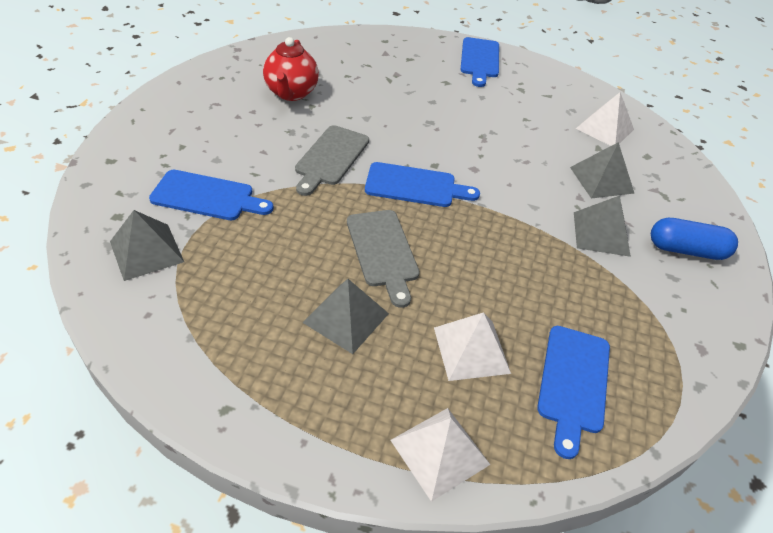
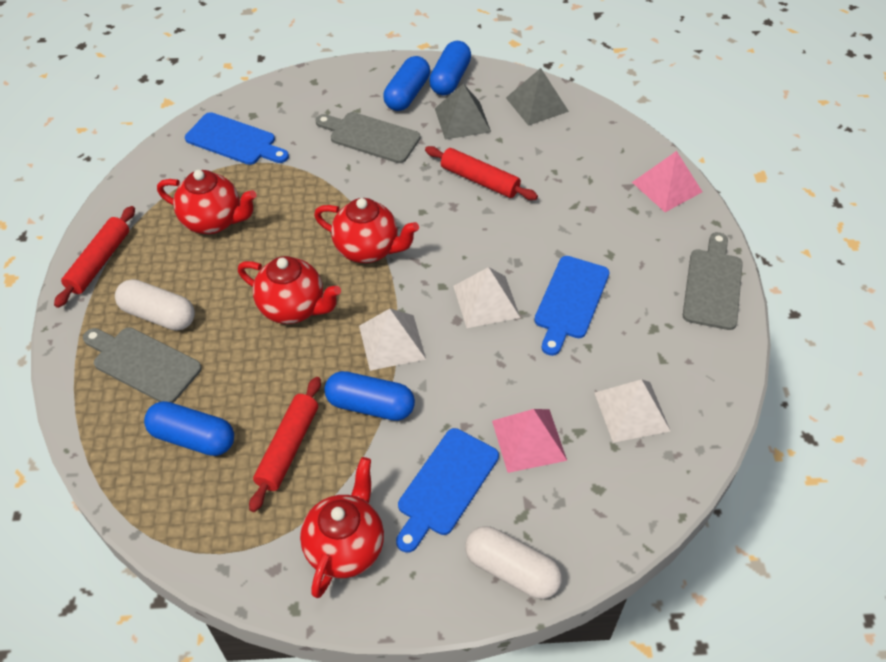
blue capsule: [651,218,738,260] = 1 -> [144,401,234,456] [324,371,415,421] [383,56,430,111] [429,41,471,95] = 4
blue cutting board: [149,170,274,220] [365,162,480,207] [460,37,499,87] [537,326,610,459] = 4 -> [185,112,289,165] [396,428,499,553] [534,256,609,356] = 3
grey cutting board: [295,125,369,196] [347,210,420,308] = 2 -> [83,327,202,403] [315,112,420,163] [683,232,743,330] = 3
grey pyramid: [110,210,184,281] [302,279,389,354] [570,142,634,198] [574,196,631,257] = 4 -> [435,83,491,139] [506,68,569,126] = 2
pink pyramid: none = 0 -> [492,409,567,473] [632,151,702,212] = 2
red rolling pin: none = 0 -> [54,206,135,308] [249,377,321,512] [425,146,538,200] = 3
red teapot: [263,37,319,101] = 1 -> [157,170,256,234] [238,256,341,324] [300,457,384,598] [314,198,419,263] = 4
white capsule: none = 0 -> [115,279,195,331] [465,526,562,599] = 2

